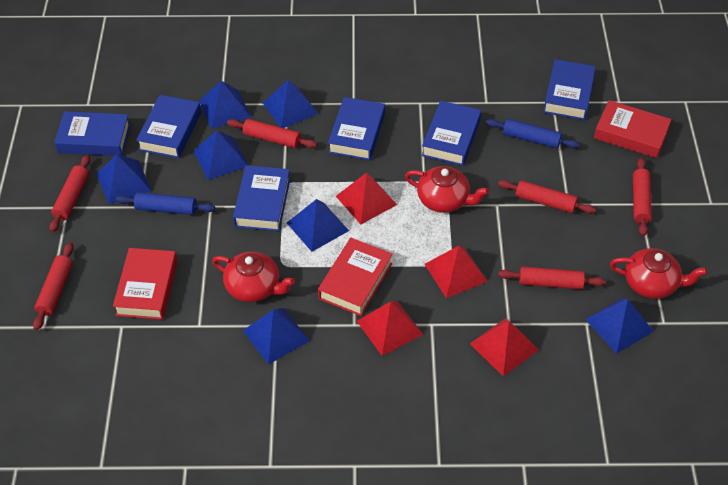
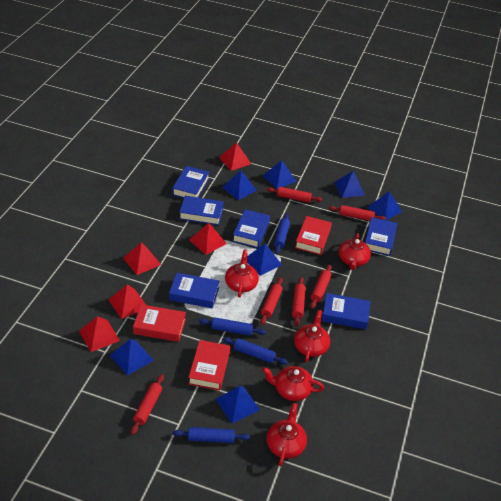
blue rolling pin: [115,192,215,215] [486,119,580,149] = 2 -> [173,427,250,443] [199,317,266,336] [222,337,288,365] [274,213,290,254] = 4
red pyramid: [336,173,397,224] [357,301,423,356] [425,246,488,298] [470,318,539,376] = 4 -> [79,316,120,352] [108,284,146,319] [123,242,161,275] [189,223,227,255] [219,142,251,171] = 5
red teapot: [212,252,295,302] [405,166,489,213] [610,248,707,299] = 3 -> [225,249,259,298] [262,366,324,401] [267,403,307,466] [294,310,330,362] [339,233,371,270] = 5

